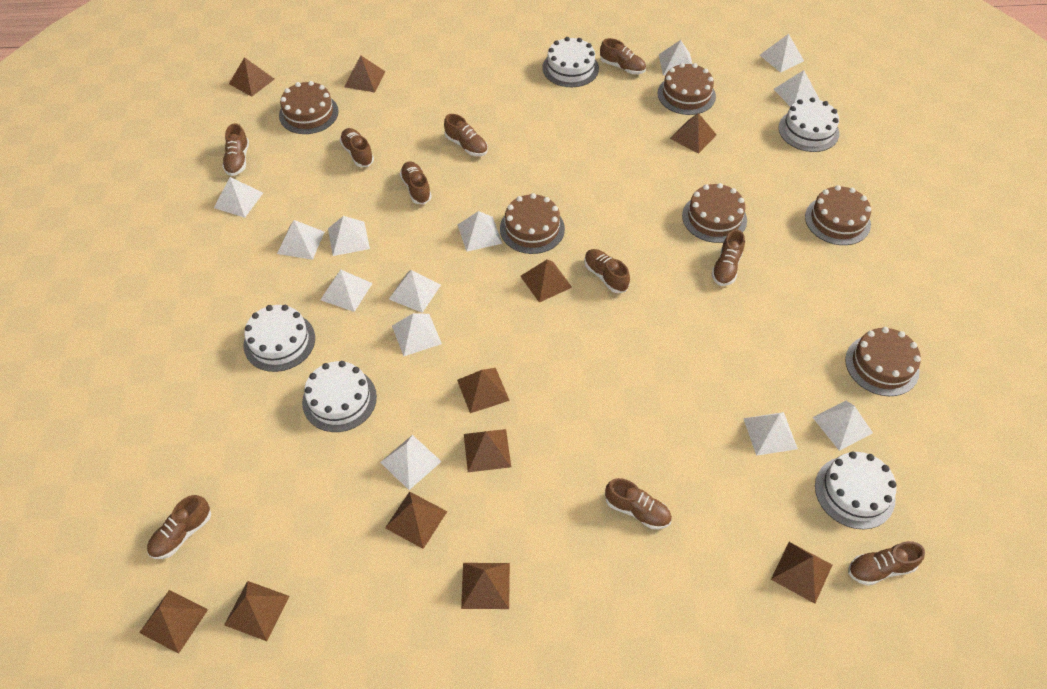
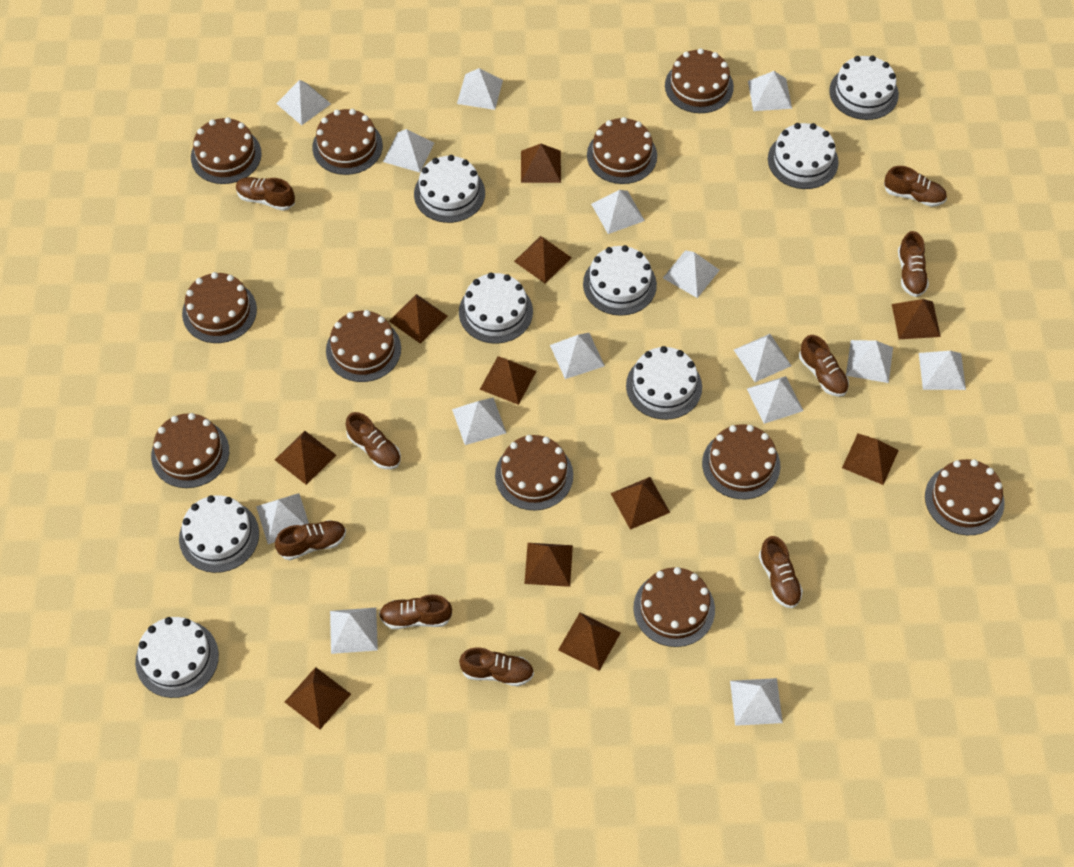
brown cake: [279,81,339,134] [500,193,565,254] [658,63,716,115] [682,183,747,243] [805,185,871,245] [845,327,921,396] = 6 -> [151,413,229,488] [182,272,257,343] [191,117,262,184] [312,109,383,175] [326,310,401,382] [495,435,573,510] [587,117,657,184] [634,567,715,647] [665,48,734,113] [702,424,780,499] [925,459,1005,535] = 11
brown shoe: [147,495,211,559] [222,123,249,176] [340,128,374,167] [400,161,432,204] [444,114,488,156] [584,249,630,293] [600,38,646,74] [605,478,672,529] [711,230,745,286] [848,541,925,586] = 10 -> [236,177,295,211] [275,520,346,560] [346,412,401,469] [379,595,452,629] [459,647,534,686] [759,536,803,608] [799,335,849,397] [884,166,947,207] [898,231,929,297] = 9
white cake: [243,305,315,372] [302,361,377,432] [542,37,599,87] [778,97,839,152] [815,452,896,529] = 5 -> [135,617,219,698] [179,495,259,573] [414,155,485,223] [459,273,533,344] [583,245,657,316] [626,346,702,420] [768,123,839,189] [829,55,899,120] = 8
white pyramid: [214,177,263,218] [277,220,324,260] [320,270,373,312] [328,216,370,256] [380,435,442,490] [389,270,441,313] [392,313,442,356] [458,211,503,252] [659,40,692,75] [743,412,798,456] [759,34,804,73] [774,70,819,107] [812,401,873,451] = 13 -> [256,493,309,544] [276,80,331,125] [330,608,378,654] [383,129,434,173] [452,398,506,445] [457,68,503,110] [550,333,605,379] [591,190,645,234] [663,250,720,298] [730,678,783,726] [734,334,792,382] [747,376,803,424] [748,71,792,111] [846,340,893,383] [919,351,966,390] = 15

